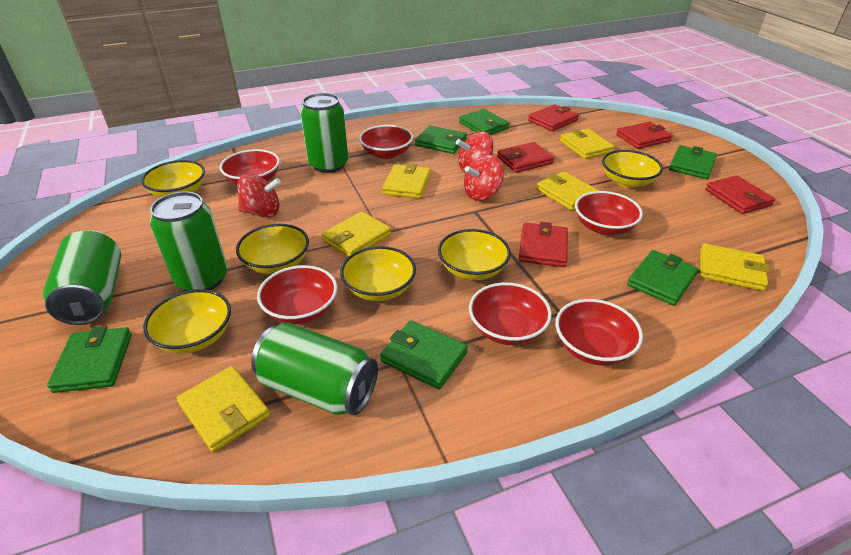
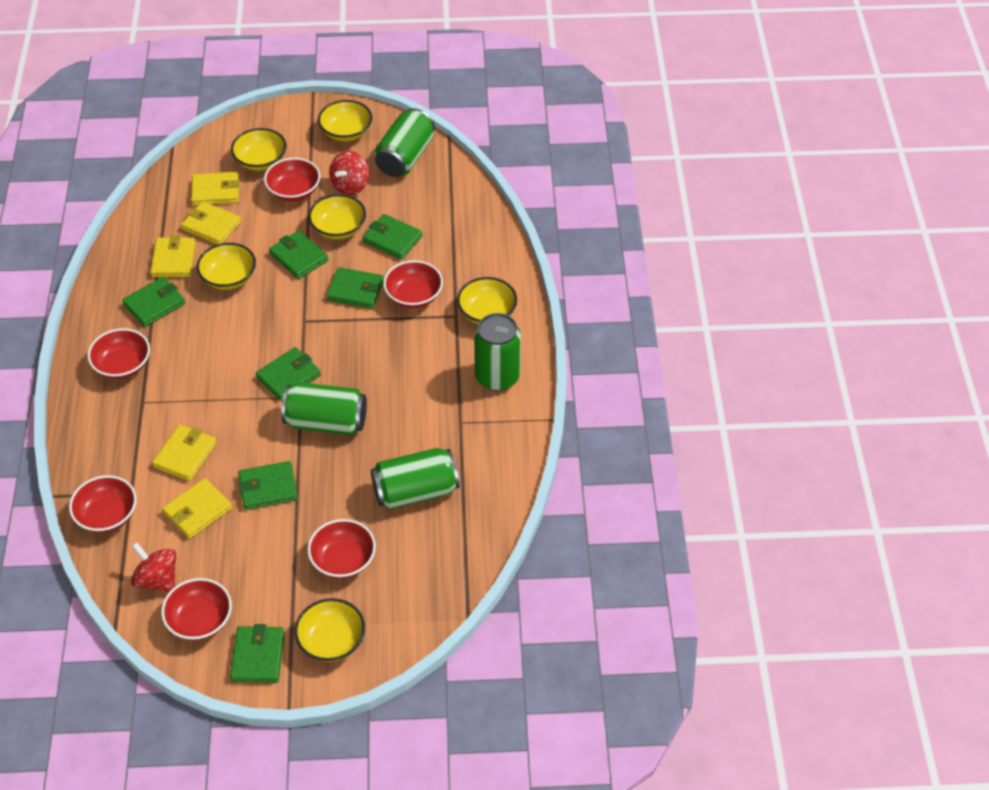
green wallet: [47,326,132,393] [380,320,468,389] [415,126,467,154] [459,109,509,135] [627,250,698,306] [669,145,717,179] = 6 -> [122,277,185,327] [230,624,285,683] [238,461,298,510] [256,347,321,401] [269,230,329,279] [326,267,384,309] [362,214,422,260] = 7
red spinning top: [237,173,281,218] [456,131,493,173] [464,155,504,201] = 3 -> [131,542,176,593] [329,151,369,195] = 2
red wallet: [497,142,554,173] [519,222,568,267] [528,104,579,131] [616,122,673,149] [705,175,775,214] = 5 -> none = 0
yellow wallet: [177,366,270,452] [322,211,391,257] [382,163,431,199] [536,171,599,211] [560,129,615,159] [700,244,770,291] = 6 -> [150,235,196,277] [152,425,217,481] [162,478,232,539] [181,201,241,244] [191,172,239,205] = 5

